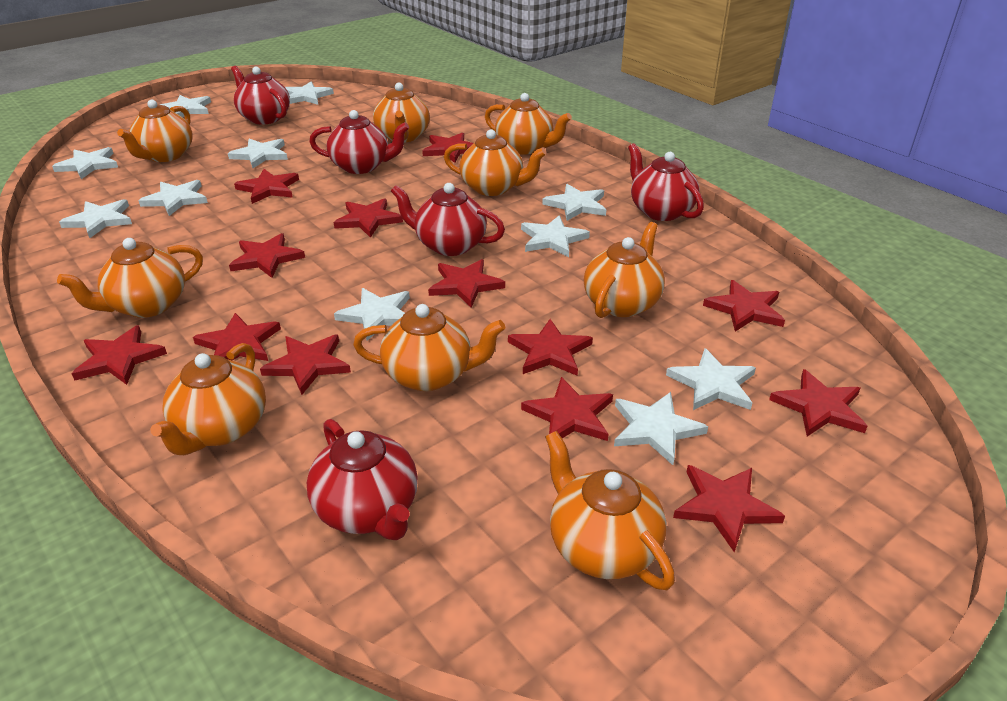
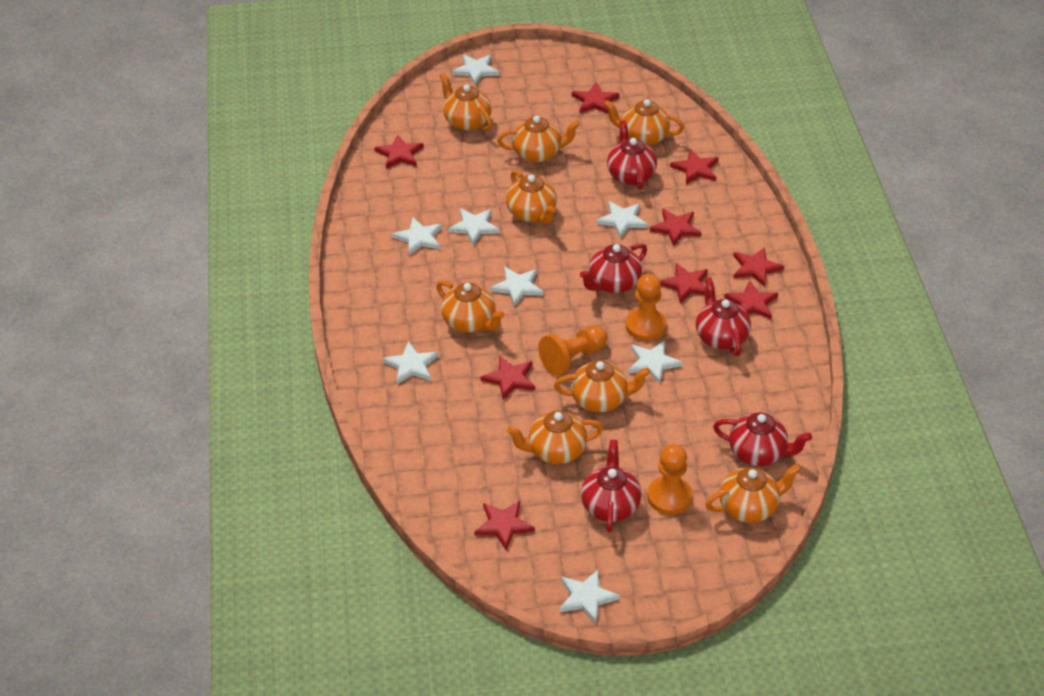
orange pawn: none = 0 -> [538,326,607,376] [626,274,667,341] [647,444,693,515] = 3
orange teapot: [57,238,203,318] [117,100,193,162] [150,343,266,455] [353,304,505,391] [373,82,430,143] [444,129,547,196] [485,93,572,155] [545,431,675,590] [584,222,665,318] = 9 -> [436,281,505,332] [440,73,492,131] [497,116,580,163] [506,170,557,224] [507,411,603,464] [554,360,651,413] [604,99,684,146] [705,464,801,523] = 8
red star: [72,325,167,385] [193,313,281,361] [229,233,305,278] [234,169,299,204] [260,335,351,395] [334,198,403,238] [422,132,474,163] [428,259,505,308] [508,319,593,376] [521,377,613,447] [673,465,785,552] [703,280,785,332] [769,369,868,436] = 13 -> [374,134,424,169] [474,501,535,551] [481,356,535,400] [572,83,619,114] [650,209,702,246] [660,263,708,303] [670,149,719,184] [724,280,778,319] [733,247,784,287] = 9
white star: [52,147,118,179] [59,199,132,238] [138,180,208,216] [159,95,211,117] [228,139,288,168] [285,82,334,105] [334,288,410,341] [521,215,590,257] [542,184,606,221] [614,392,708,465] [666,348,756,410] = 11 -> [383,341,438,384] [392,217,442,255] [448,208,500,245] [452,55,499,85] [490,267,544,307] [559,570,620,623] [596,201,648,238] [628,341,683,384] = 8

